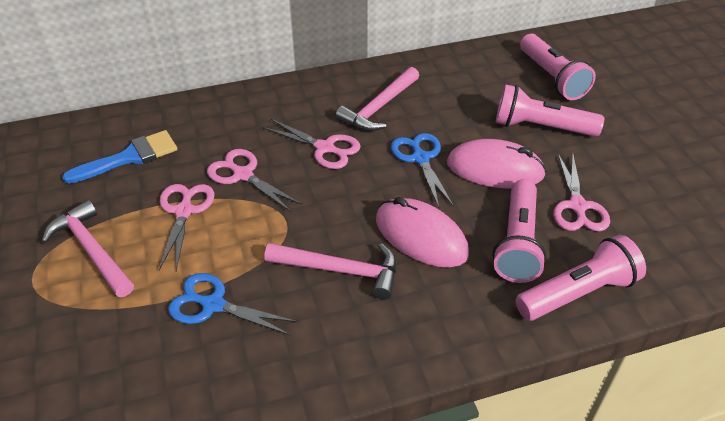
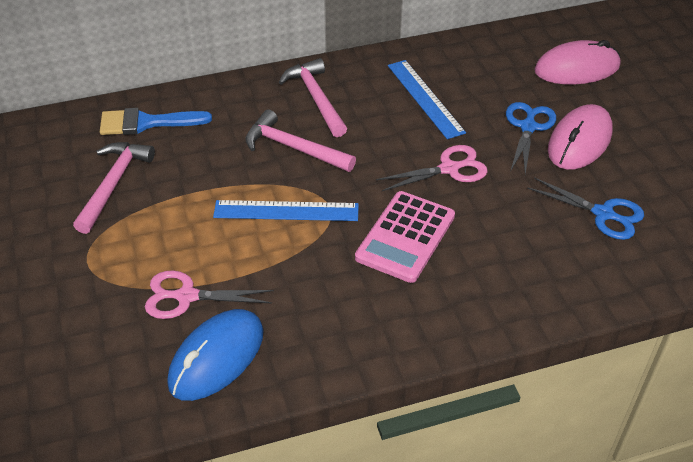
blue mouse: none = 0 -> [167,309,264,401] = 1
blue ruler: none = 0 -> [213,200,359,221] [388,60,466,139] = 2
pink calculator: none = 0 -> [355,191,455,283] = 1
pink flashlight: [493,179,547,283] [496,84,604,137] [516,235,646,321] [520,34,596,100] = 4 -> none = 0
pink scissors: [159,184,215,271] [207,149,302,212] [263,119,361,169] [553,153,610,231] = 4 -> [145,270,274,319] [376,145,488,191] = 2

